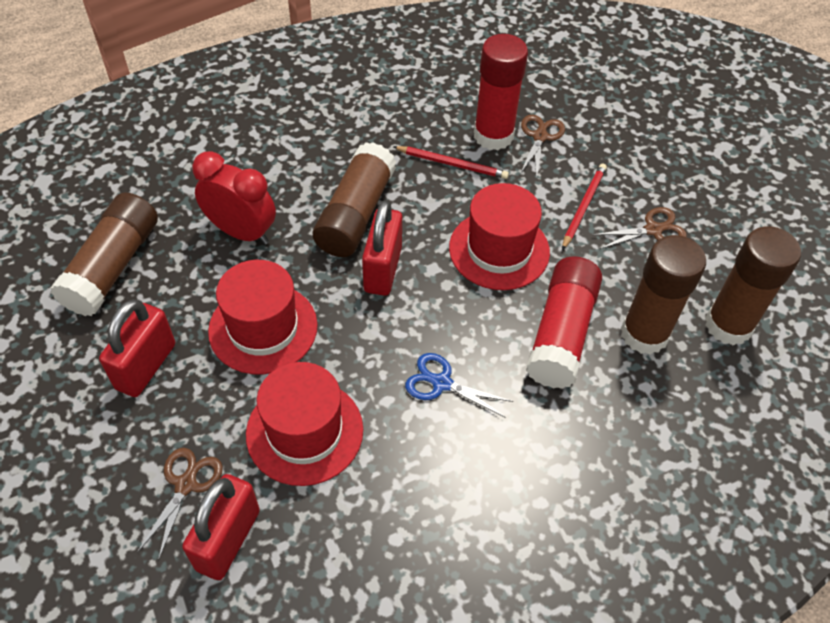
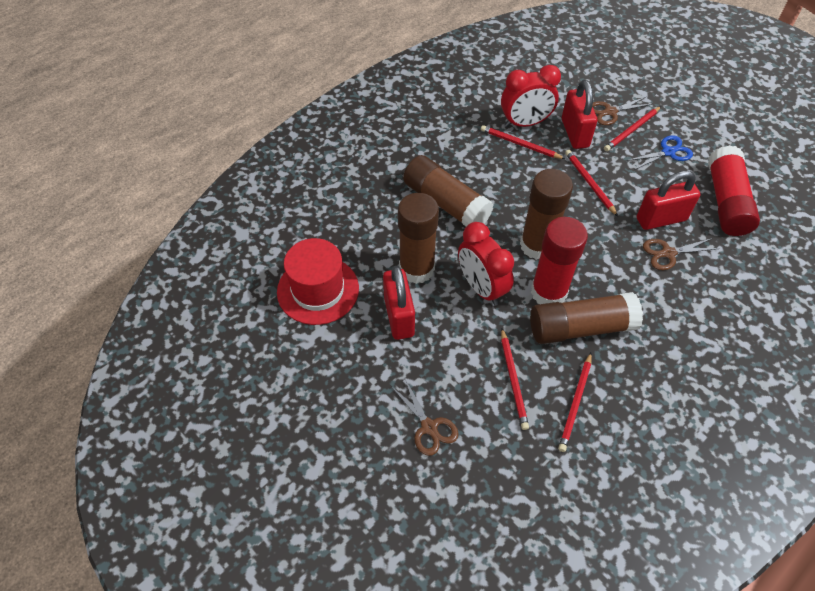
red clock: [192,151,276,245] = 1 -> [458,222,514,306] [501,65,561,127] = 2
red hat: [208,260,318,374] [246,362,363,486] [449,183,550,290] = 3 -> [277,238,359,325] = 1
red pencil: [393,146,509,179] [562,163,607,250] = 2 -> [481,125,565,159] [501,328,529,430] [558,353,592,452] [565,150,618,217] [604,106,661,151] = 5

